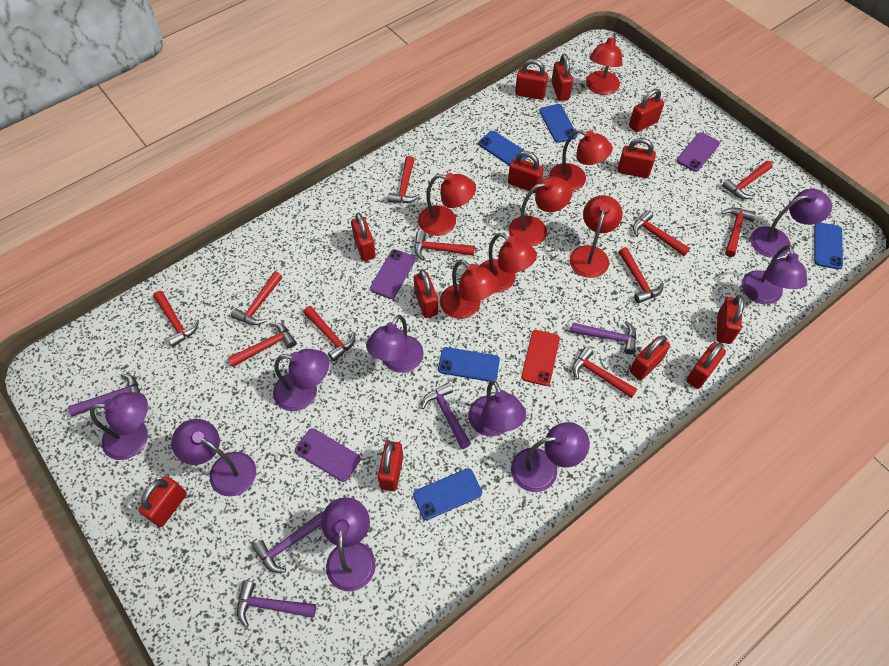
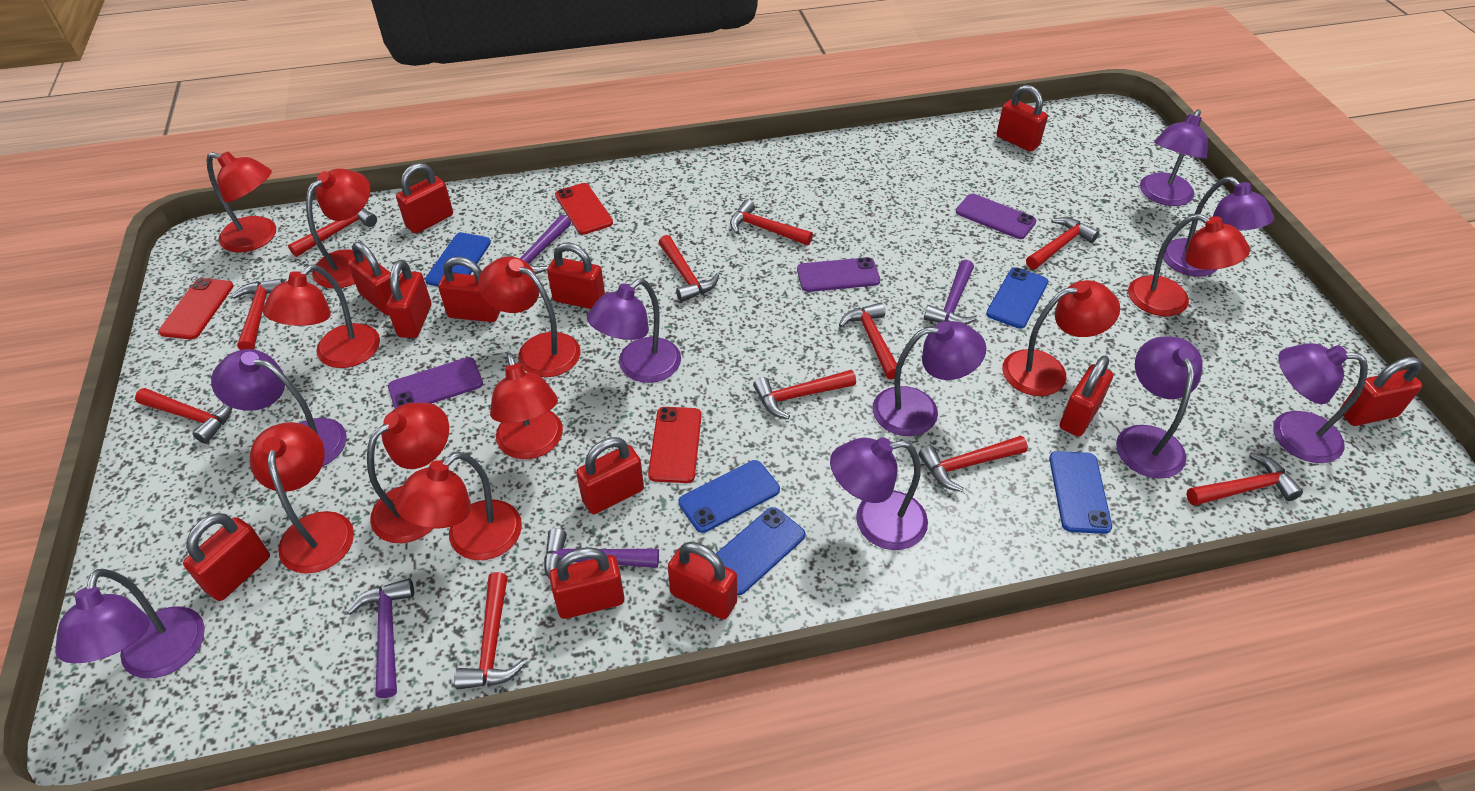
purple hammer: [68,374,140,417] [237,581,316,627] [252,511,323,573] [421,382,471,449] [571,321,637,354] = 5 -> [347,578,414,698] [500,214,571,274] [544,528,659,579] [924,260,977,325] = 4
red lamp: [418,173,476,236] [440,259,498,319] [479,233,537,293] [508,176,572,246] [549,130,613,191] [569,195,622,278] [586,33,622,95] = 7 -> [207,152,276,253] [250,422,354,574] [263,264,380,368] [306,169,370,289] [367,403,449,543] [394,452,522,560] [478,257,581,377] [490,353,563,459] [1002,280,1120,396] [1128,214,1250,316] = 10
red phone: [521,330,560,386] = 1 -> [158,278,234,339] [555,183,613,235] [648,407,702,483] = 3

